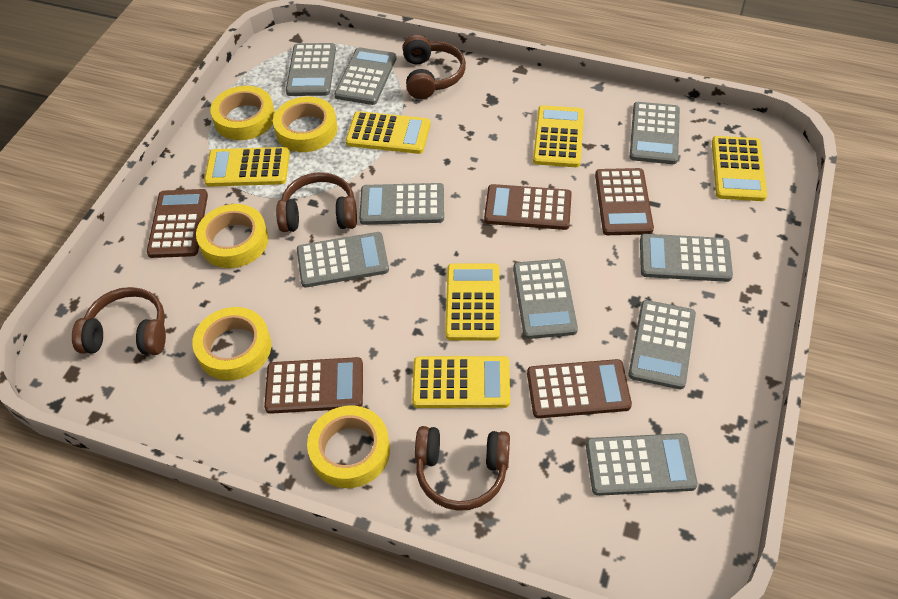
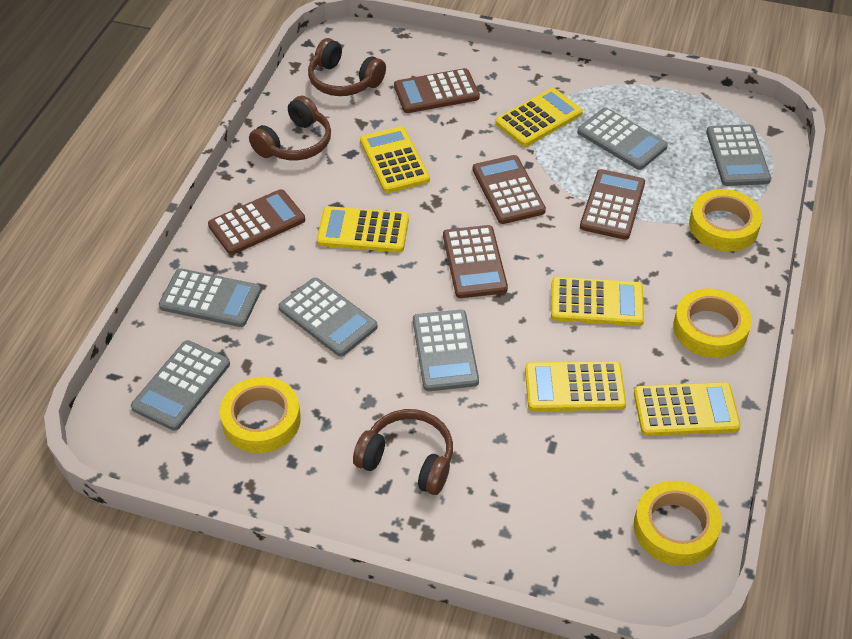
brown headphones: [72,287,166,355] [276,172,357,232] [403,35,466,99] [415,426,510,511] = 4 -> [249,96,331,160] [308,38,386,96] [353,409,453,495] = 3
grey calculator: [286,43,336,96] [297,232,389,287] [334,47,397,105] [359,183,444,225] [513,259,578,339] [586,433,698,496] [628,300,696,389] [630,102,680,164] [640,234,733,282] = 9 -> [131,340,230,431] [159,268,261,327] [278,278,377,357] [413,310,479,391] [577,107,668,170] [706,124,771,186] = 6
yellow tape: [192,307,271,380] [196,204,268,268] [210,86,275,140] [273,97,338,152] [307,406,390,488] = 5 -> [220,377,301,453] [634,481,722,566] [673,288,752,358] [689,189,762,252] = 4

